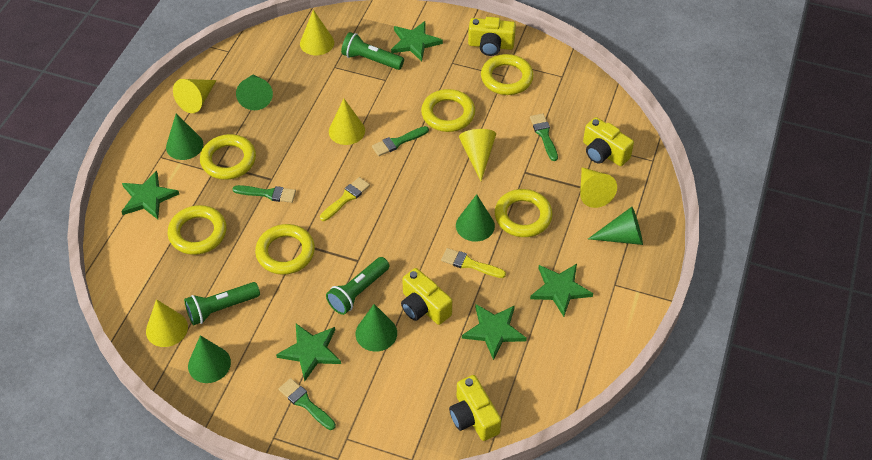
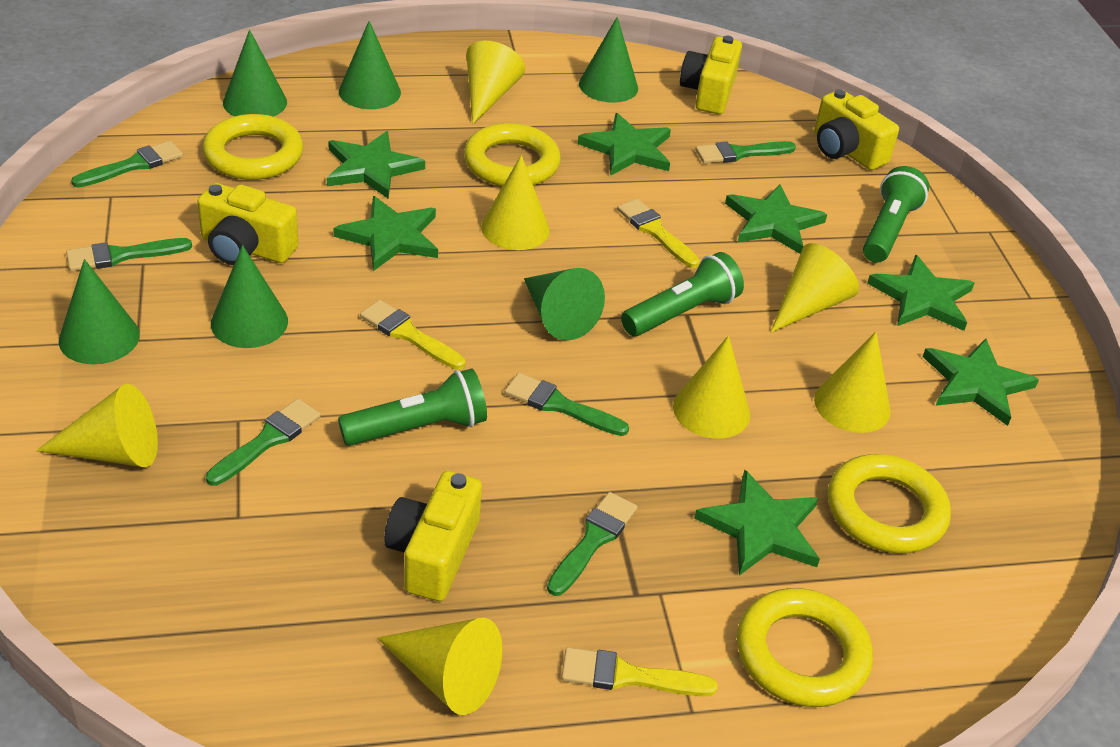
green brush: [233,185,296,203] [279,378,336,430] [372,126,429,156] [530,114,558,161] = 4 -> [66,238,192,271] [71,141,183,188] [206,399,321,486] [504,373,629,436] [547,492,637,596] [695,141,796,164] = 6
green star: [121,171,179,219] [276,324,341,381] [391,21,443,62] [462,304,527,360] [530,264,593,317] = 5 -> [327,131,425,199] [334,196,438,271] [578,113,671,175] [694,470,820,576] [725,185,827,254] [867,255,974,331] [922,339,1039,426] = 7
yellow brush: [320,177,370,221] [441,248,506,278] = 2 -> [360,300,465,370] [561,647,718,696] [617,199,700,268] = 3
yellow cone: [146,299,188,347] [173,79,217,113] [300,10,334,55] [329,99,365,145] [459,129,496,181] [580,167,617,208] = 6 -> [36,384,158,467] [377,618,502,715] [466,41,525,124] [481,155,550,250] [673,336,750,439] [771,243,859,332] [814,332,891,433] = 7
yellow ring: [168,205,227,255] [200,134,256,180] [255,224,315,275] [421,89,475,132] [481,54,534,95] [495,189,553,237] = 6 -> [202,114,303,180] [464,123,561,187] [737,588,873,707] [828,454,951,553] = 4

